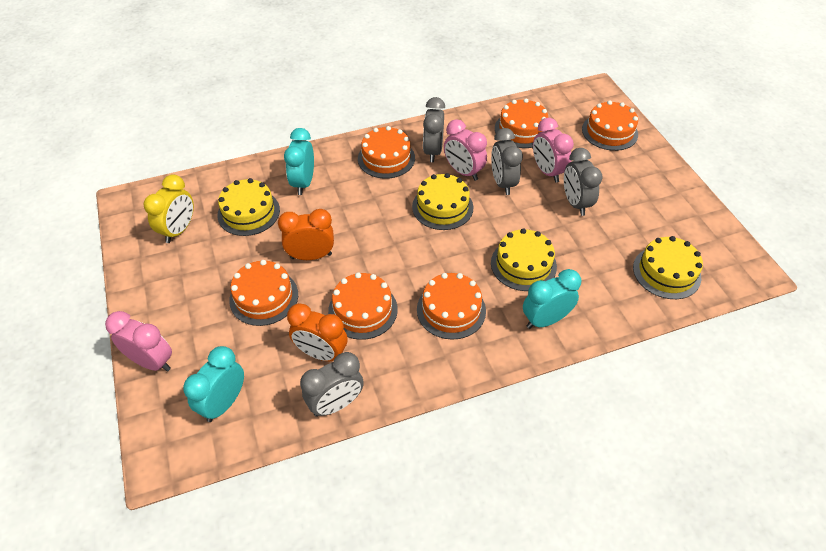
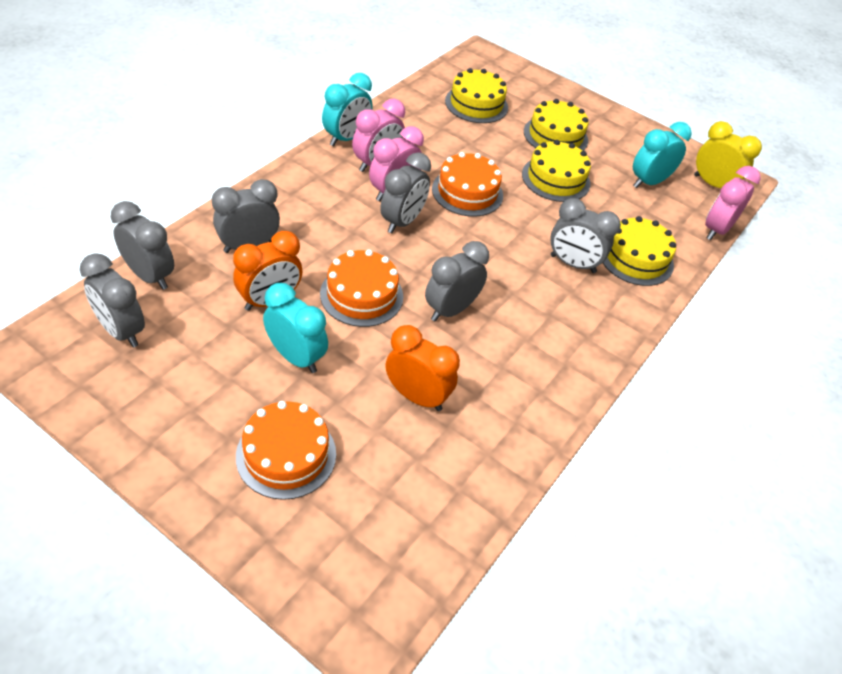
grey clock: [300,352,364,417] [423,97,445,162] [491,128,523,195] [564,148,602,216] = 4 -> [80,253,145,347] [111,201,174,290] [212,179,280,253] [380,152,431,233] [425,241,489,321] [550,198,621,273] = 6
orange cake: [229,260,298,326] [328,272,398,340] [358,126,415,179] [417,273,486,340] [495,98,548,148] [582,101,638,151] = 6 -> [236,401,336,500] [320,249,403,327] [432,152,503,217] = 3

